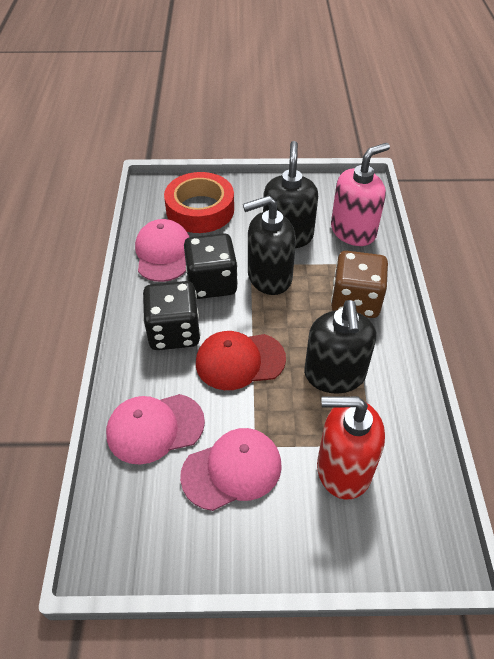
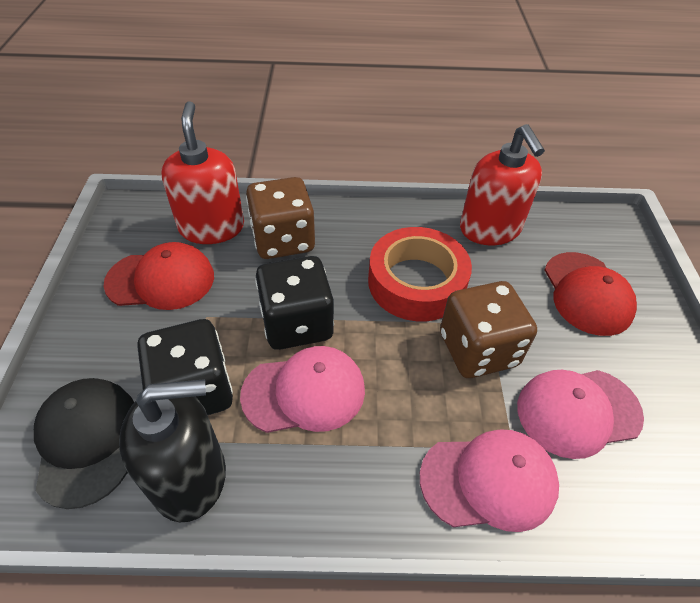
black cap: none = 0 -> [34,378,134,509] = 1
black soap dispenser: [243,196,296,295] [263,141,318,248] [304,300,376,394] = 3 -> [119,379,226,522] = 1
brown dice: [331,251,388,318] = 1 -> [246,177,315,259] [440,281,537,378] = 2
pink soap dispenser: [331,143,390,246] = 1 -> none = 0
red cap: [196,331,286,390] = 1 -> [103,242,214,310] [545,252,637,336] = 2
red soap dispenser: [317,396,385,500] = 1 -> [161,101,244,244] [460,124,545,245] = 2

